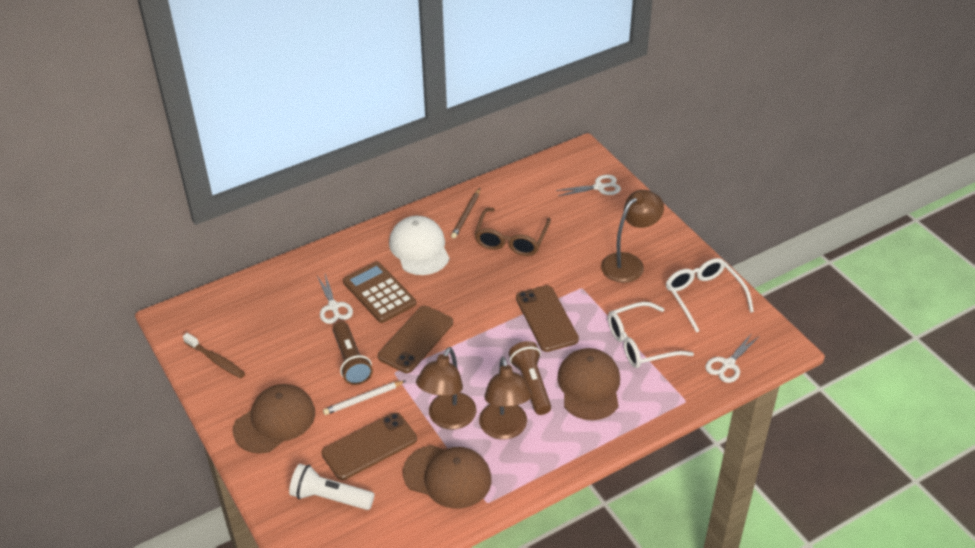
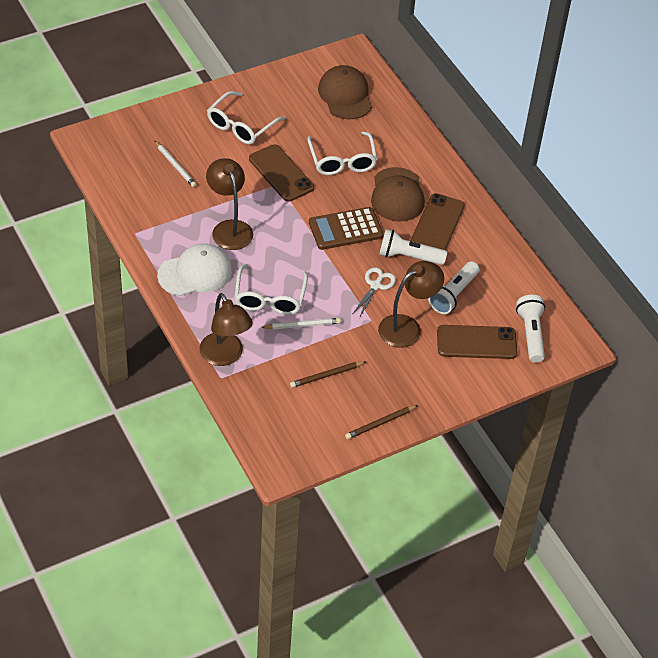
brown cap: [233,384,315,454] [403,445,491,509] [557,348,620,420] = 3 -> [318,65,372,119] [371,167,425,222] = 2
brown flashlight: [333,322,373,385] [509,341,551,415] = 2 -> none = 0
brown glasses: [475,208,551,256] = 1 -> none = 0
brown pencil: [451,188,480,239] = 1 -> [290,361,365,388] [345,405,418,439] = 2
brown toothbrush: [183,333,245,378] = 1 -> none = 0
white flashlight: [289,464,374,510] = 1 -> [379,229,447,265] [428,261,479,314] [516,295,545,363] = 3
white glasses: [608,302,694,368] [666,258,754,333] = 2 -> [207,91,286,144] [234,264,308,315] [307,131,377,175] = 3
white pencil: [323,381,405,415] = 1 -> [155,141,197,187] [261,318,341,329] = 2
white scissors: [317,274,353,324] [556,175,621,196] [705,333,760,383] = 3 -> [353,267,396,318] = 1

